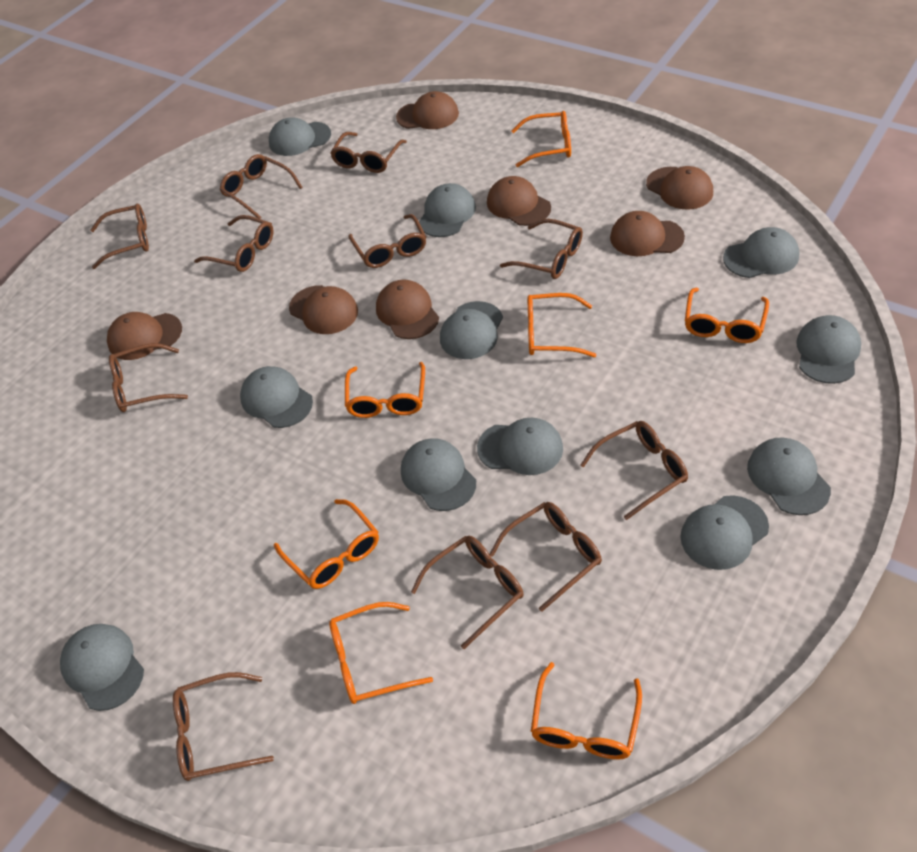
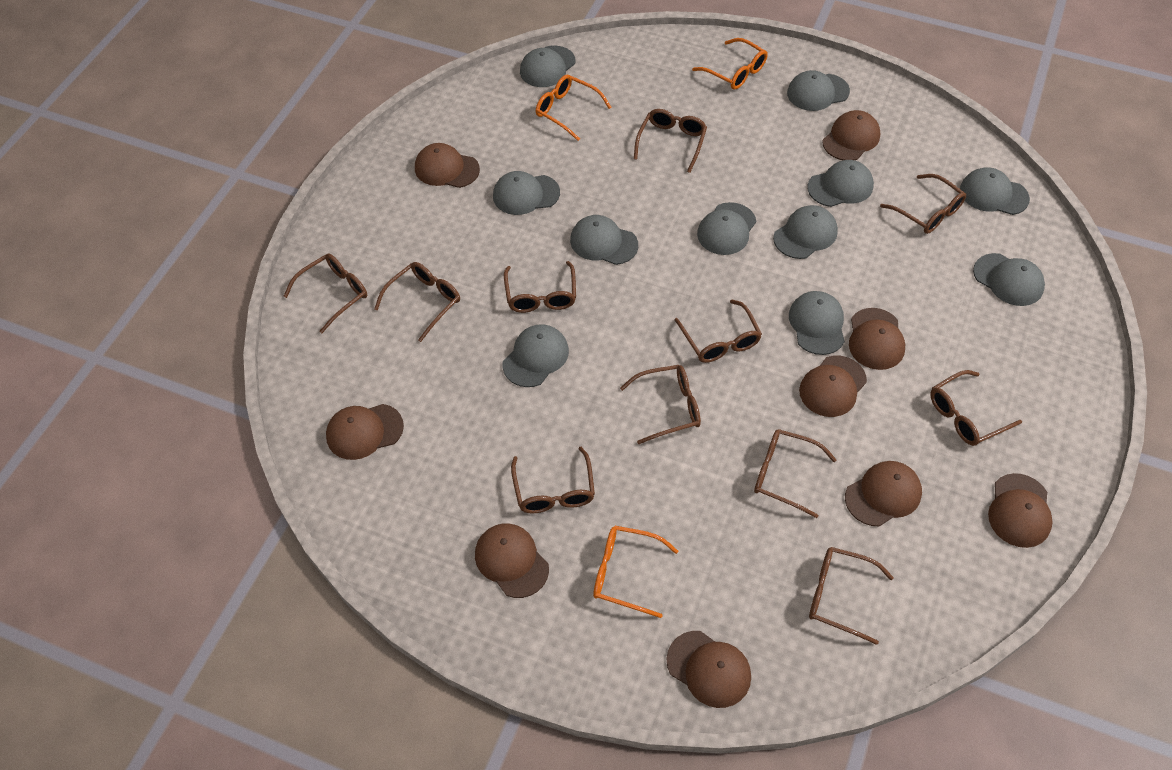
brown cap: [107,312,182,360] [289,285,358,334] [376,280,439,339] [396,91,459,129] [487,176,551,226] [610,211,685,256] [646,166,713,210] = 7 -> [326,404,404,460] [415,143,480,188] [475,523,549,598] [667,631,751,708] [799,356,867,417] [823,110,880,160] [845,461,922,527] [849,308,905,370] [988,473,1053,548] = 9
orange glasses: [274,499,379,589] [329,602,433,704] [345,362,425,418] [511,111,571,167] [527,293,596,357] [531,662,642,759] [685,288,769,343] = 7 -> [536,75,611,141] [593,526,678,618] [692,38,768,90] = 3

